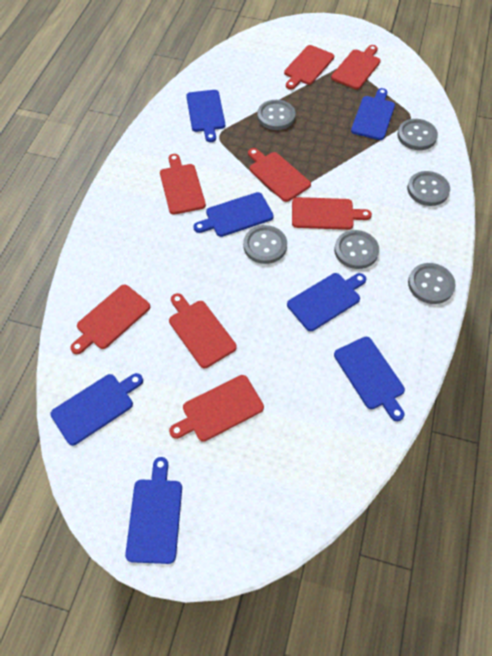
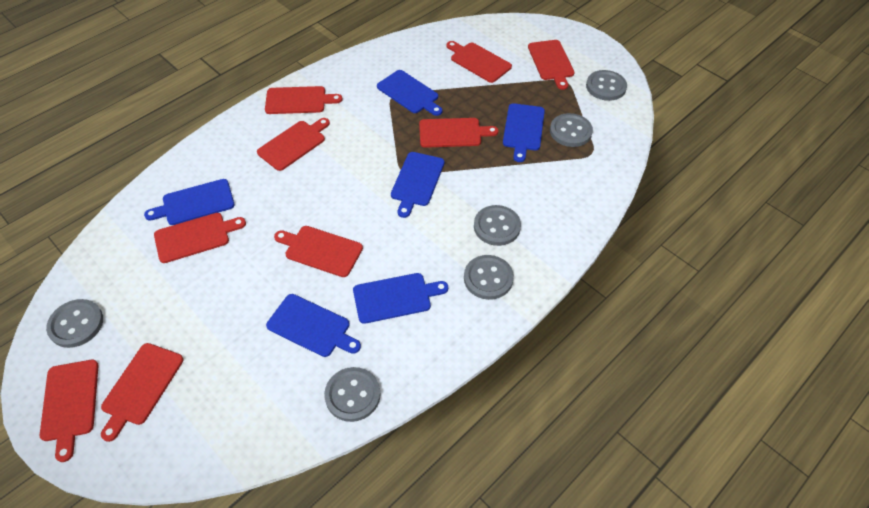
blue cutting board: [50,373,143,446] [125,457,182,564] [186,90,225,142] [193,192,274,237] [287,273,366,331] [334,337,405,421] [351,88,395,140] = 7 -> [144,179,235,225] [266,294,361,357] [353,273,448,324] [377,70,443,116] [391,152,445,218] [503,103,545,162] = 6
red cutting board: [70,285,150,354] [160,154,206,215] [169,293,237,368] [169,375,264,442] [248,148,311,202] [284,45,334,90] [292,197,372,230] [331,45,381,90] = 8 -> [40,360,99,462] [101,343,183,442] [154,213,246,263] [257,118,330,171] [265,86,343,114] [274,226,363,277] [419,118,499,148] [446,41,512,83] [528,40,575,90] = 9

